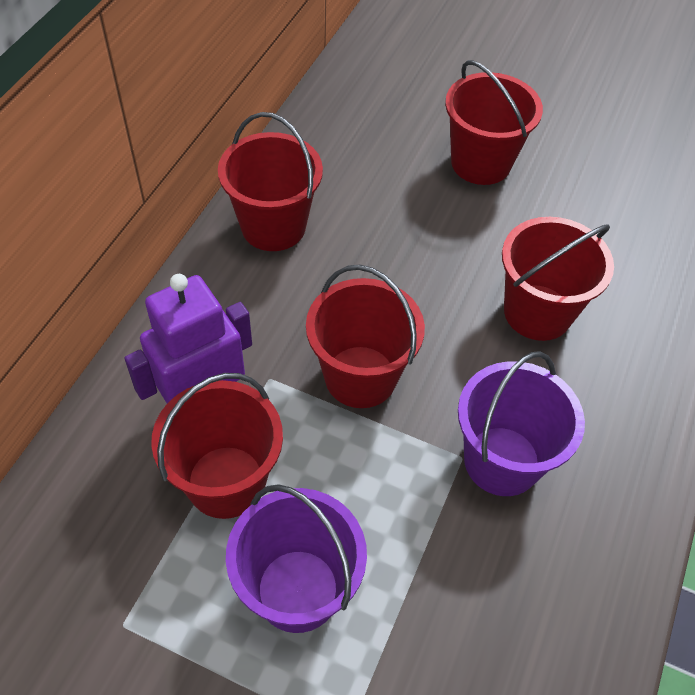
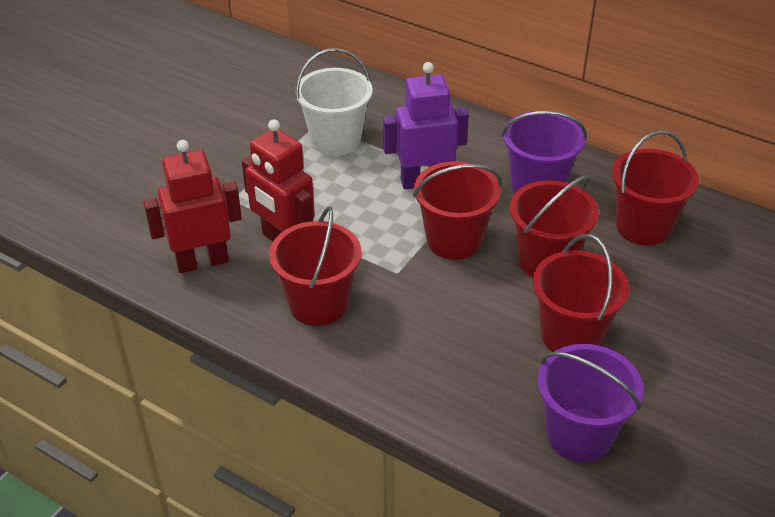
red robot: none = 0 -> [143,140,242,273] [242,119,315,241] = 2
white bucket: none = 0 -> [295,48,373,156] = 1

